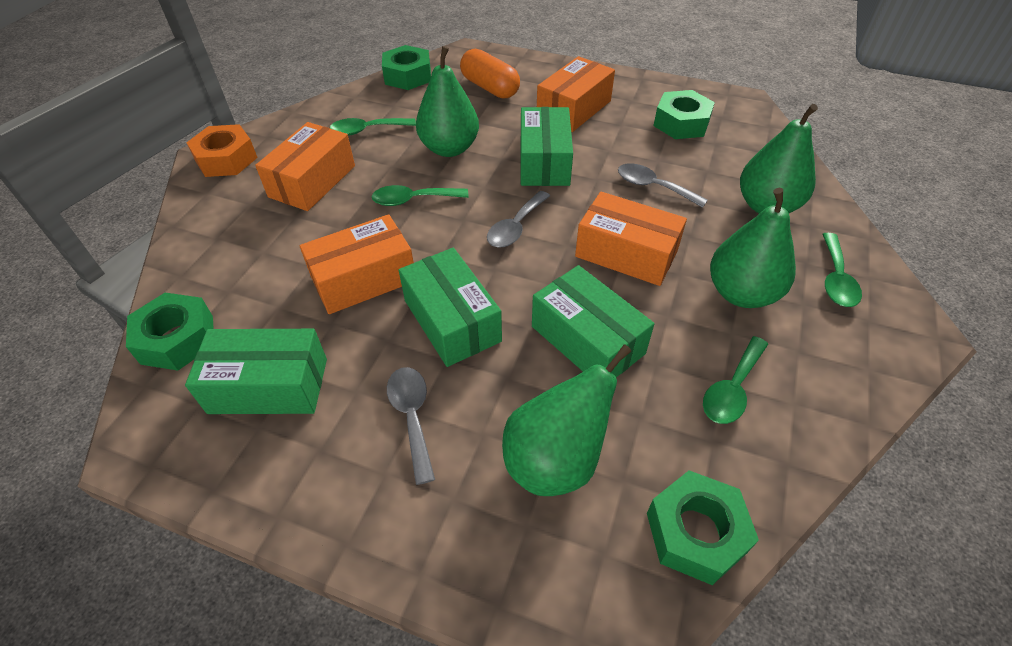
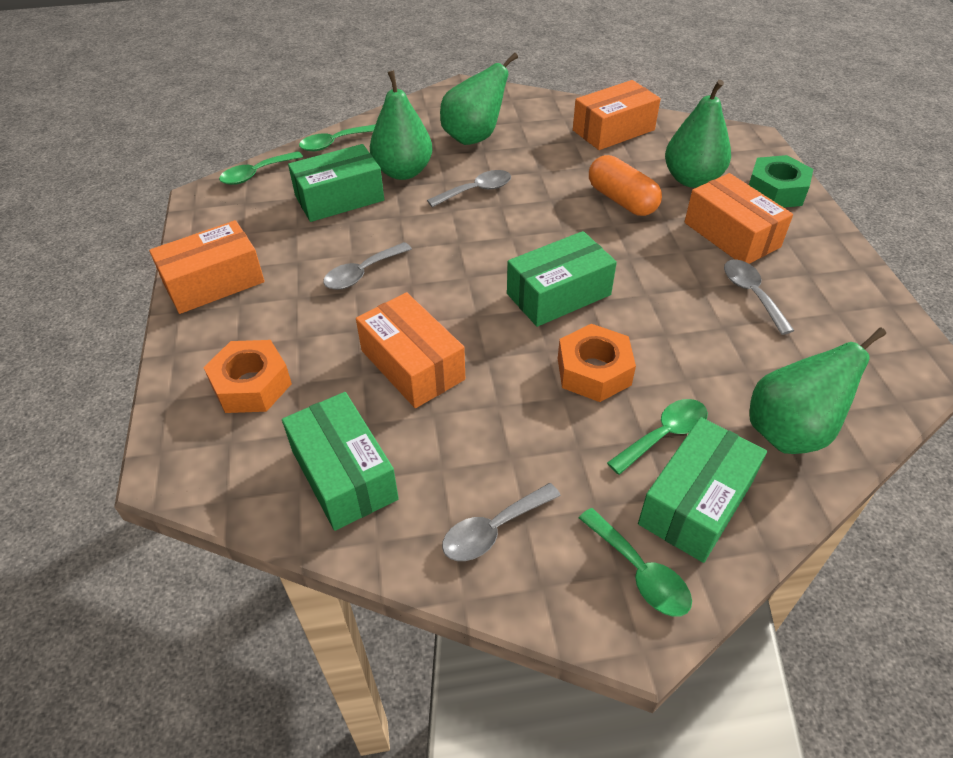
green nut: [126,293,214,370] [382,45,431,90] [647,470,759,585] [653,90,715,139] = 4 -> [749,155,813,208] = 1
grey spoon: [387,367,435,485] [487,191,550,247] [618,163,708,208] = 3 -> [323,242,412,290] [427,170,511,207] [442,483,561,561] [724,259,795,335] = 4
orange nut: [186,124,258,177] = 1 -> [203,340,292,413] [558,324,636,402] = 2

